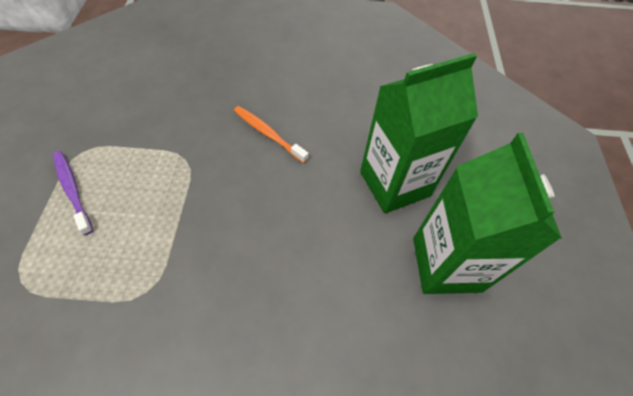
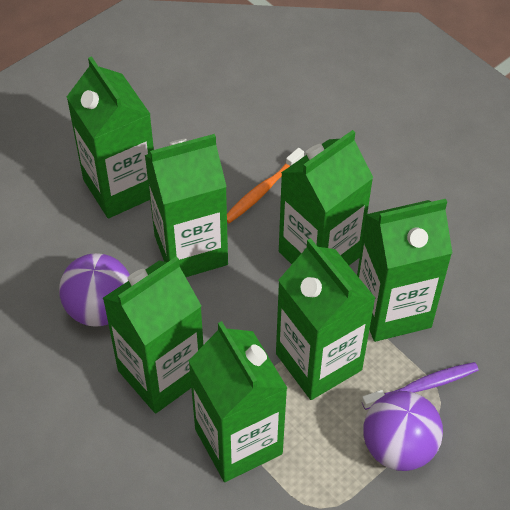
green carton: [360,53,478,214] [413,133,562,294] = 2 -> [67,56,154,218] [103,257,203,413] [145,134,228,277] [189,321,287,482] [276,238,376,400] [279,130,374,265] [357,199,452,342] = 7
purple ball: none = 0 -> [59,253,130,327] [363,391,443,471] = 2

